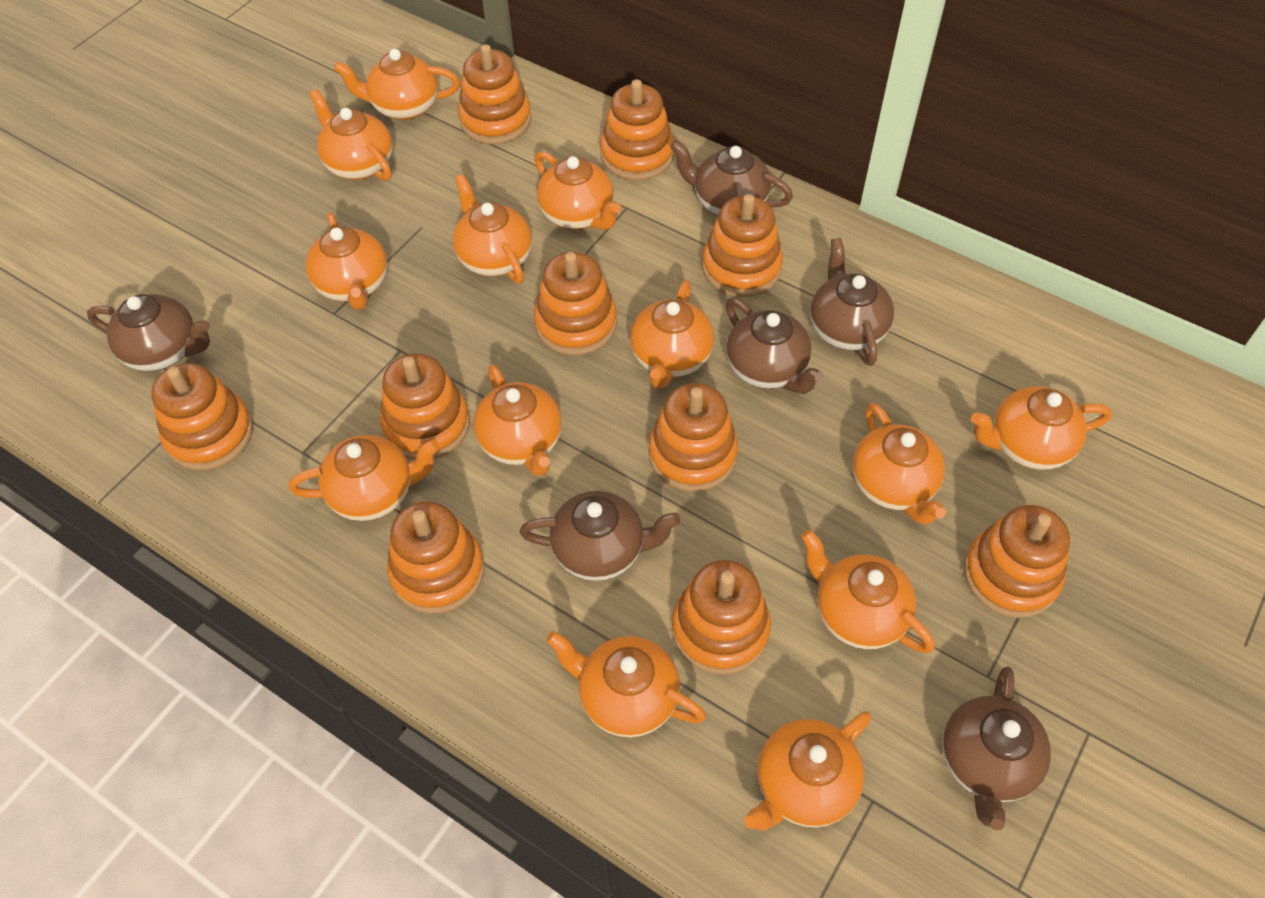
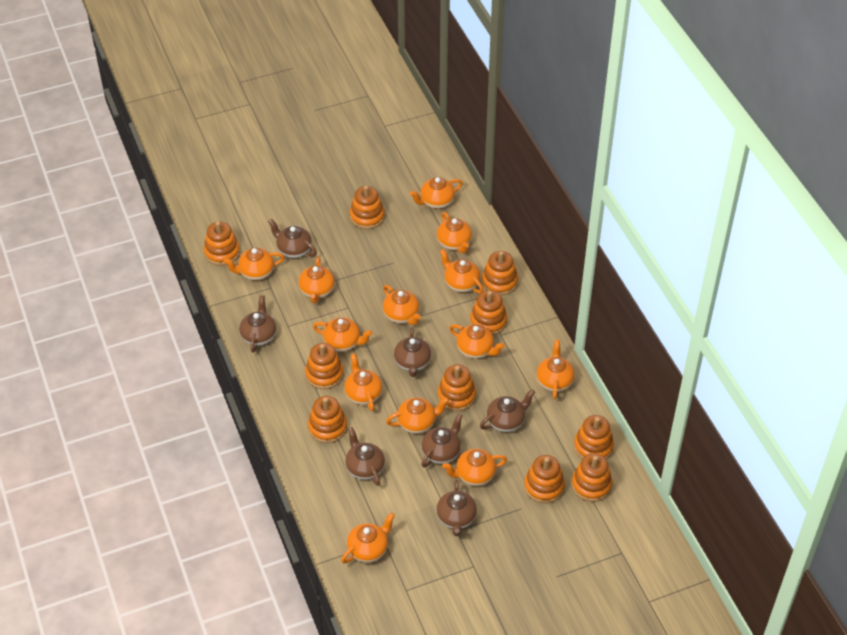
brown teapot: [87,294,210,371] [520,491,680,581] [670,140,793,215] [726,298,824,394] [810,238,894,366] [942,666,1051,830] = 6 -> [239,295,276,353] [268,219,317,258] [345,427,385,486] [394,327,431,377] [421,414,462,468] [436,480,477,536] [480,389,535,432] = 7

